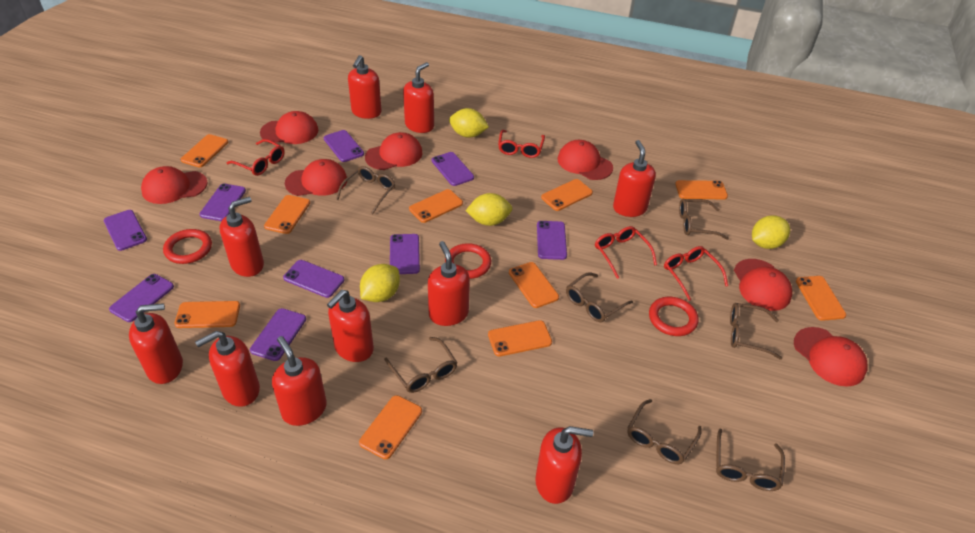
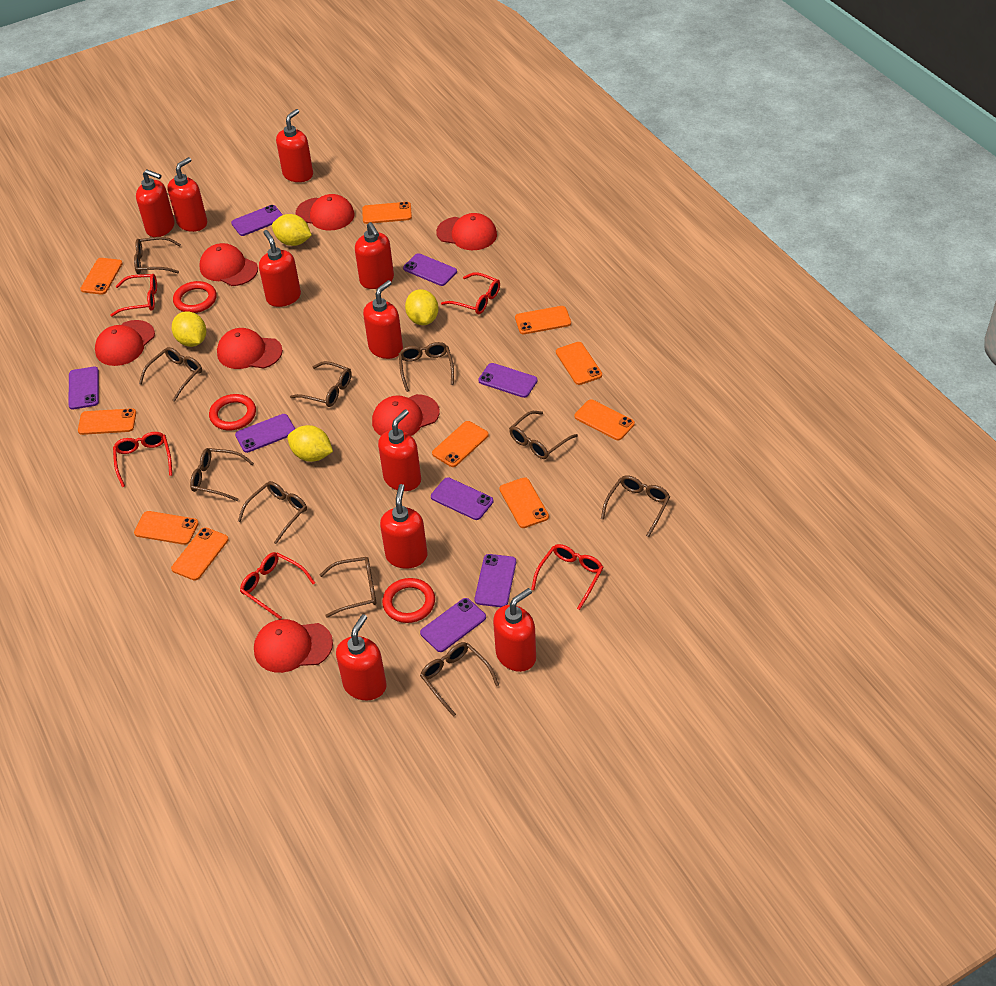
brown glasses: [336,166,396,214] [384,337,457,393] [566,272,633,322] [627,399,702,464] [679,199,729,240] [716,429,785,491] [730,303,782,360] = 7 -> [134,237,181,274] [139,347,202,402] [190,448,254,501] [238,481,307,544] [290,361,352,407] [320,557,376,618] [399,342,454,392] [420,642,499,717] [509,411,578,459] [601,475,670,537] = 10
purple phone: [104,210,147,251] [109,274,174,322] [200,183,246,221] [250,308,306,361] [283,260,344,298] [324,130,364,162] [390,234,420,274] [432,152,474,186] [537,221,567,260] = 9 -> [68,367,99,409] [231,205,283,236] [235,414,295,453] [403,253,457,286] [420,598,486,652] [431,477,493,520] [475,554,516,607] [478,363,538,398] = 8
red glasses: [226,139,285,176] [498,130,545,158] [595,226,657,279] [664,246,728,301] = 4 -> [110,274,157,317] [113,432,172,487] [240,552,315,619] [441,272,500,314] [531,544,604,610] = 5

